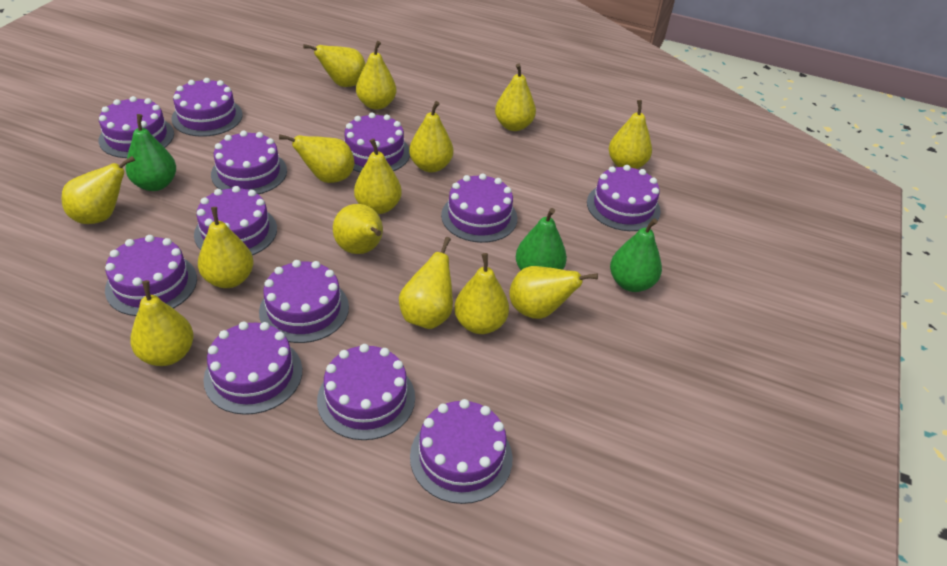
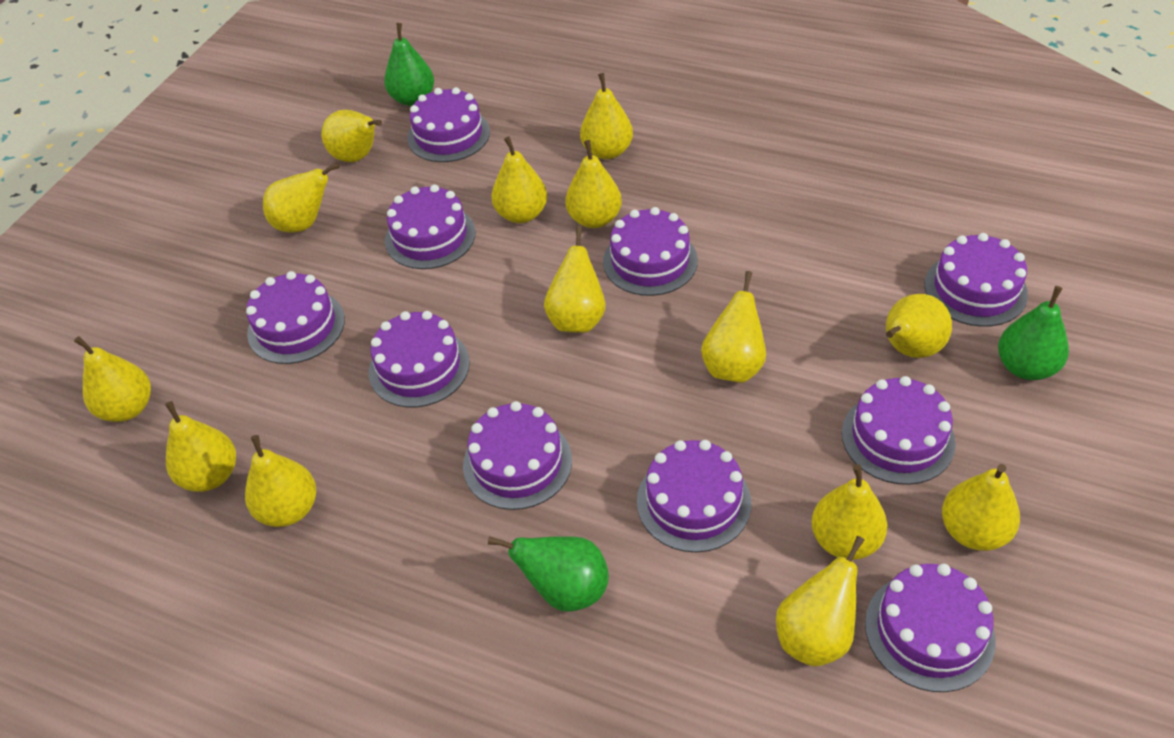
purple cake: [98,96,174,158] [105,235,197,316] [171,78,243,137] [194,186,277,255] [203,322,302,415] [211,131,287,194] [259,260,349,343] [317,344,415,440] [344,113,410,173] [410,399,513,504] [441,173,517,243] [587,165,661,231] = 12 -> [246,271,345,364] [369,311,470,407] [385,185,476,269] [407,87,490,162] [463,401,572,510] [603,207,698,296] [637,440,751,552] [842,376,956,485] [865,564,996,692] [924,233,1028,327] = 10

